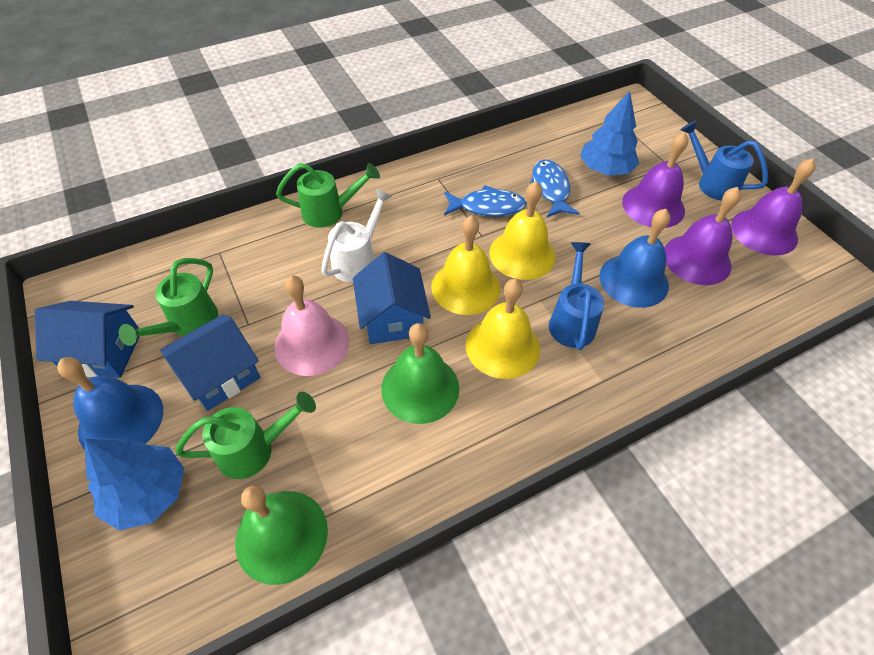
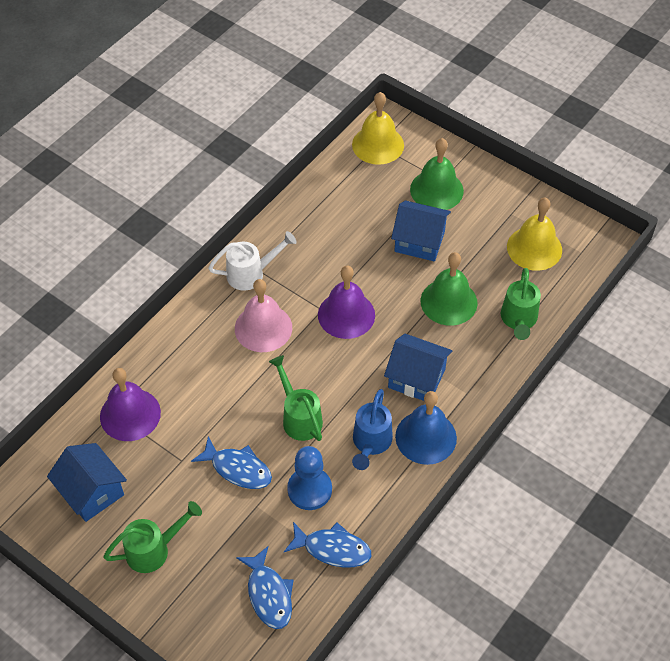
blue bell: [57,357,163,449] [599,209,670,308] = 2 -> [395,391,457,465] = 1
blue fish: [444,185,527,217] [529,159,579,217] = 2 -> [191,436,272,489] [236,546,294,629] [284,522,371,567] = 3
blue pawn: none = 0 -> [287,446,332,510] = 1
blue tree: [85,439,184,530] [580,91,639,176] = 2 -> none = 0
blue watering can: [549,242,604,350] [680,121,768,201] = 2 -> [352,389,393,470] = 1
purple bell: [622,132,688,228] [665,187,741,285] [731,158,816,256] = 3 -> [100,368,161,441] [318,266,375,339] = 2
yellow bell: [431,215,500,315] [466,279,540,379] [489,181,556,280] = 3 -> [352,92,404,165] [507,198,562,271] = 2

